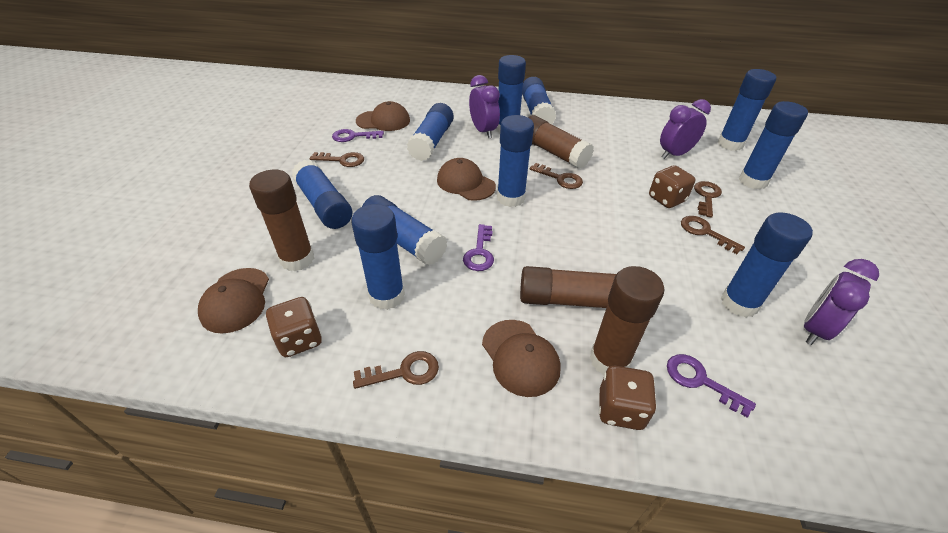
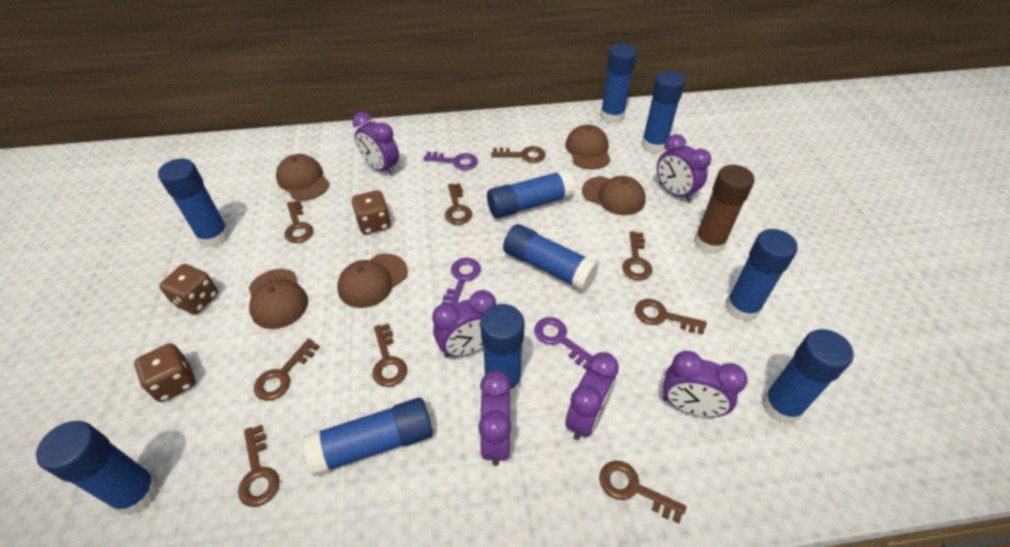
brown cap: [198,268,269,334] [356,101,410,131] [437,158,496,201] [482,320,561,397] = 4 -> [249,269,308,329] [276,154,330,200] [337,253,408,308] [566,125,610,169] [582,176,646,215] = 5
brown glue stick: [249,170,315,271] [520,266,616,308] [528,115,594,169] [590,266,664,375] = 4 -> [694,165,754,254] = 1
brown key: [310,152,364,167] [353,351,439,389] [530,163,583,189] [681,216,745,254] [694,181,722,218] = 5 -> [238,425,280,507] [254,338,320,401] [284,200,313,243] [372,323,407,387] [445,183,472,225] [491,146,546,163] [599,461,687,523] [622,231,652,280] [635,299,707,334] = 9
purple clock: [469,75,500,138] [660,99,711,159] [804,259,879,345] = 3 -> [353,112,399,175] [432,290,496,358] [478,371,511,466] [565,352,619,440] [657,134,711,202] [663,351,748,417] = 6

